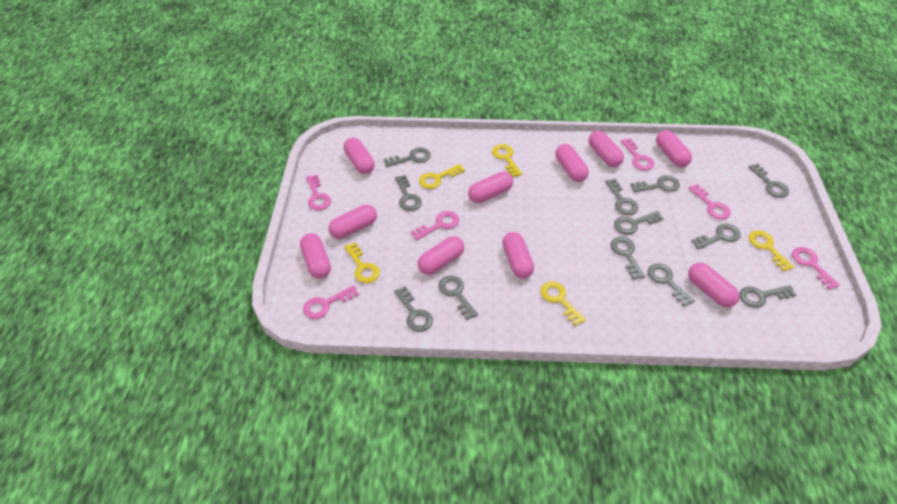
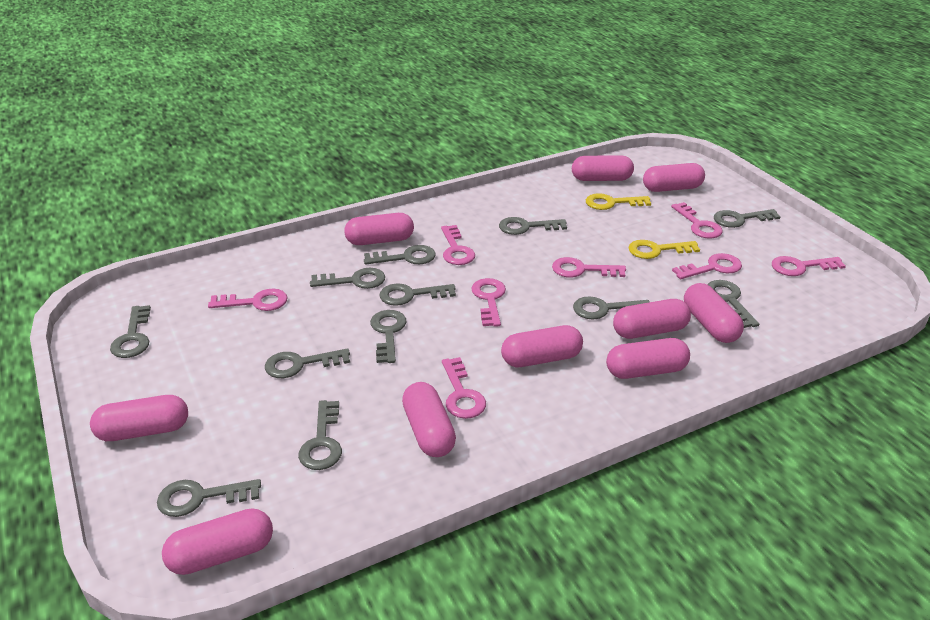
pink key: [303,285,359,319] [306,174,331,210] [411,211,459,240] [621,138,654,171] [689,184,731,220] [792,247,840,290] = 6 -> [208,289,288,311] [441,225,475,265] [442,357,486,419] [471,278,506,327] [552,257,626,277] [671,202,723,238] [672,253,742,279] [772,256,846,276] = 8
yellow key: [344,242,380,283] [419,164,465,189] [492,144,522,177] [540,282,586,326] [749,231,794,272] = 5 -> [586,193,651,210] [628,240,700,259] = 2

